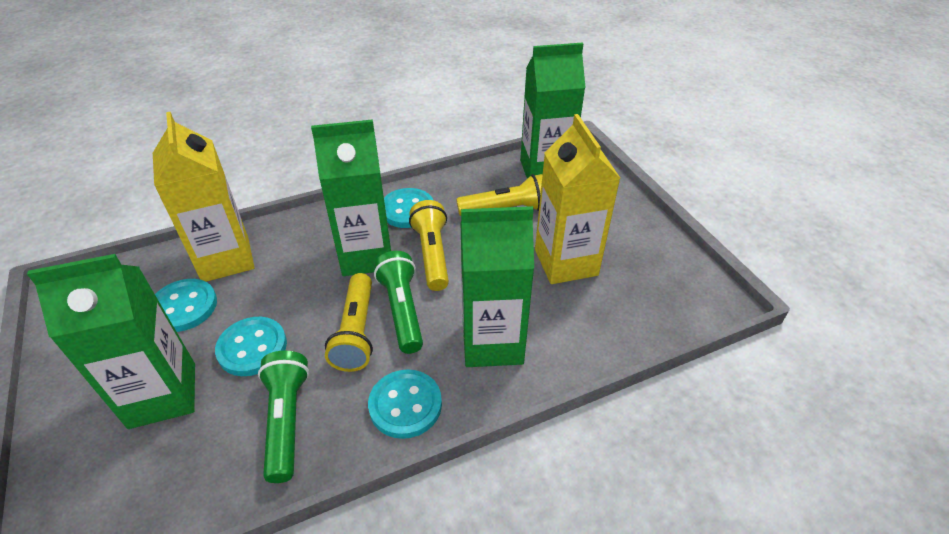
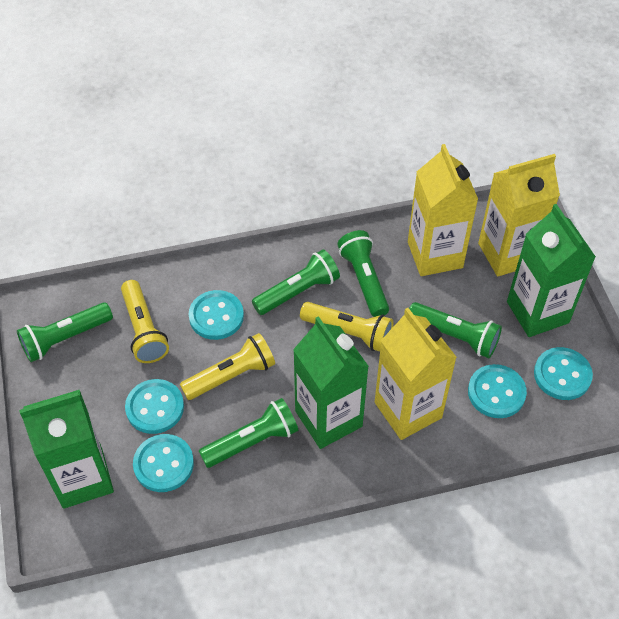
green carton: [27,254,195,429] [311,119,391,276] [460,206,534,367] [520,43,586,179] = 4 -> [19,390,114,509] [293,316,369,449] [507,204,596,337] = 3
green flashlight: [258,351,309,483] [374,251,423,354] = 2 -> [17,302,113,362] [199,398,298,468] [252,249,340,315] [337,230,389,317] [409,302,502,358] = 5
turquoise button: [155,279,217,332] [215,317,287,376] [368,369,442,439] [384,188,433,228] = 4 -> [125,379,184,434] [133,434,194,492] [188,290,244,340] [468,364,527,418] [534,347,593,400] = 5
yellow carton: [153,112,254,282] [535,114,621,284] = 2 -> [375,308,457,440] [408,144,478,276] [478,154,560,276] = 3

